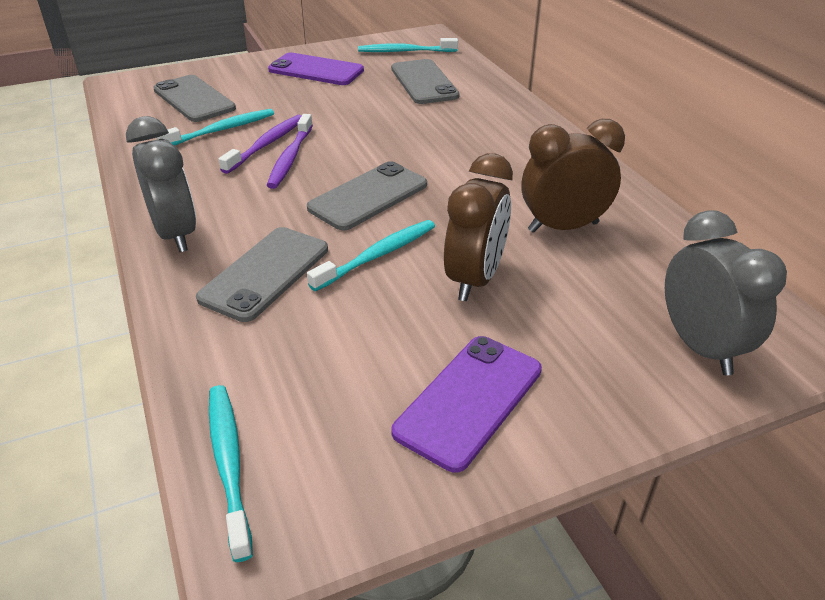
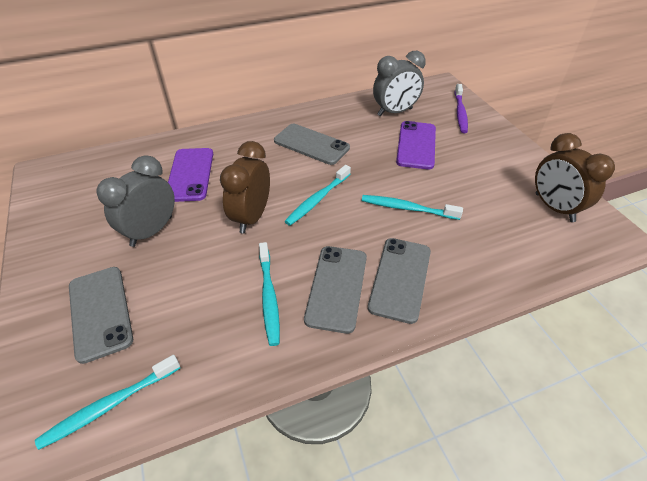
purple toothbrush: [219,115,302,174] [267,114,313,189] = 2 -> [455,84,468,133] = 1

